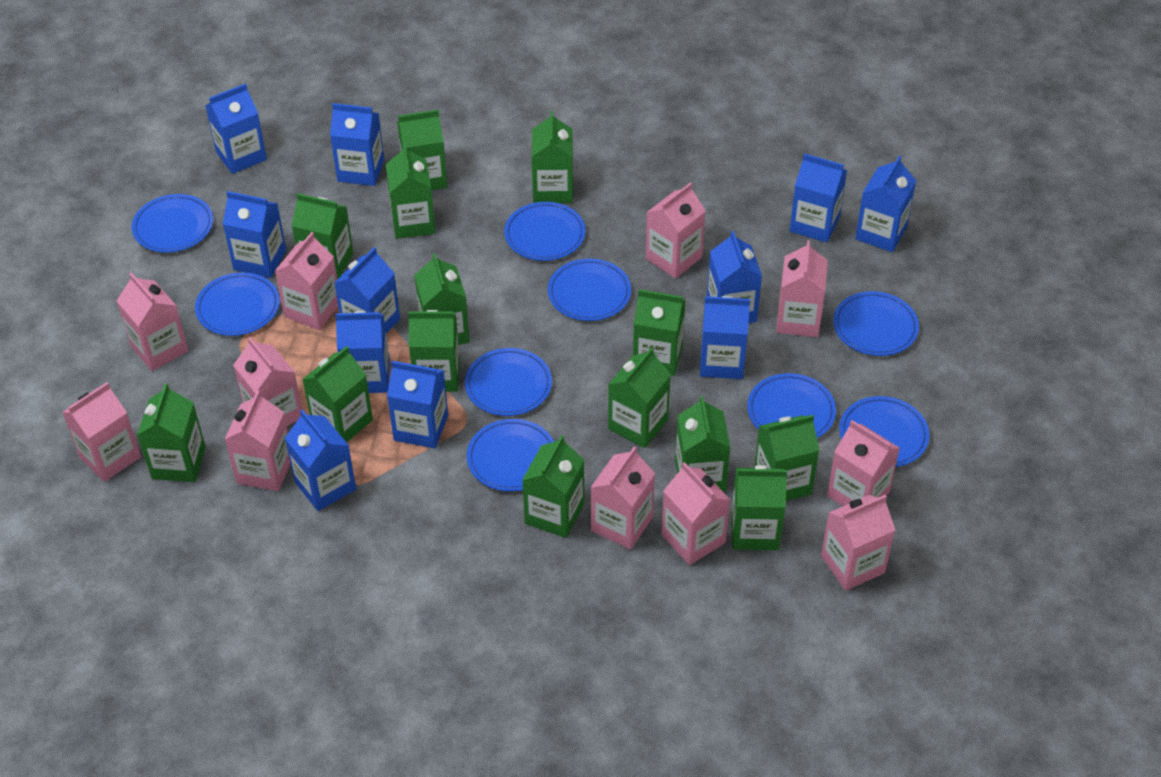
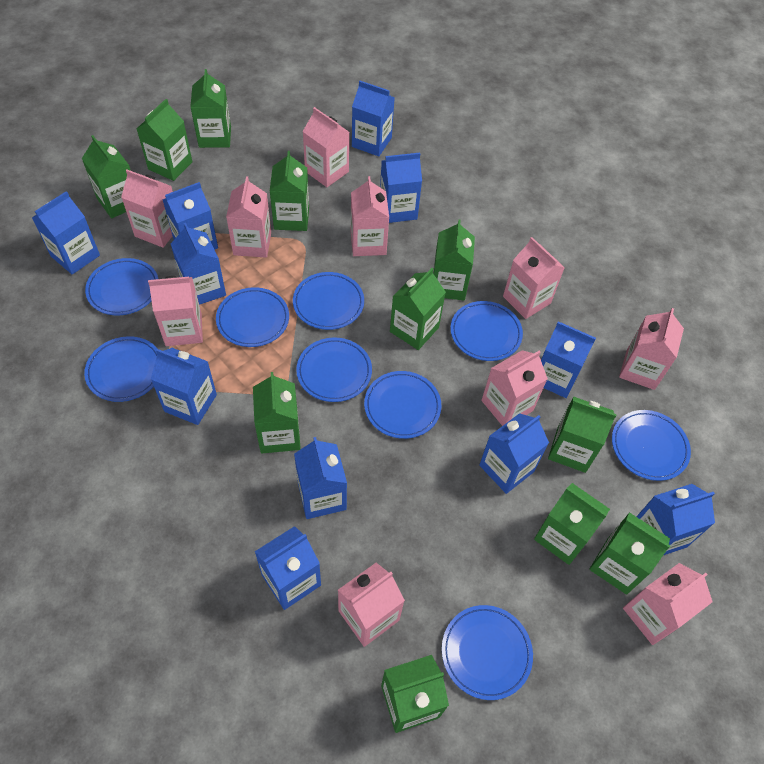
green carton: [137,383,206,482] [292,193,353,280] [302,346,373,443] [386,144,436,239] [397,110,447,191] [408,310,460,392] [414,253,470,345] [522,435,584,538] [531,111,573,203] [608,347,671,448] [633,289,686,376] [675,396,730,492] [731,465,787,550] [754,415,819,501] = 14 -> [82,135,131,218] [137,99,192,181] [190,69,231,148] [253,372,301,453] [270,151,309,231] [381,655,449,733] [390,268,446,350] [433,220,475,300] [534,483,610,565] [548,396,617,473] [589,512,671,595] = 11
pink carton: [62,382,141,482] [117,273,189,371] [224,391,291,491] [233,337,302,426] [275,232,338,330] [590,447,655,550] [646,182,706,278] [661,462,730,565] [776,240,828,337] [821,495,895,590] [827,420,900,506] = 11 -> [121,170,173,248] [148,276,203,346] [226,176,271,258] [302,107,349,187] [338,563,405,647] [351,176,389,256] [481,350,548,426] [503,237,565,319] [619,308,684,390] [623,563,713,645] = 10

